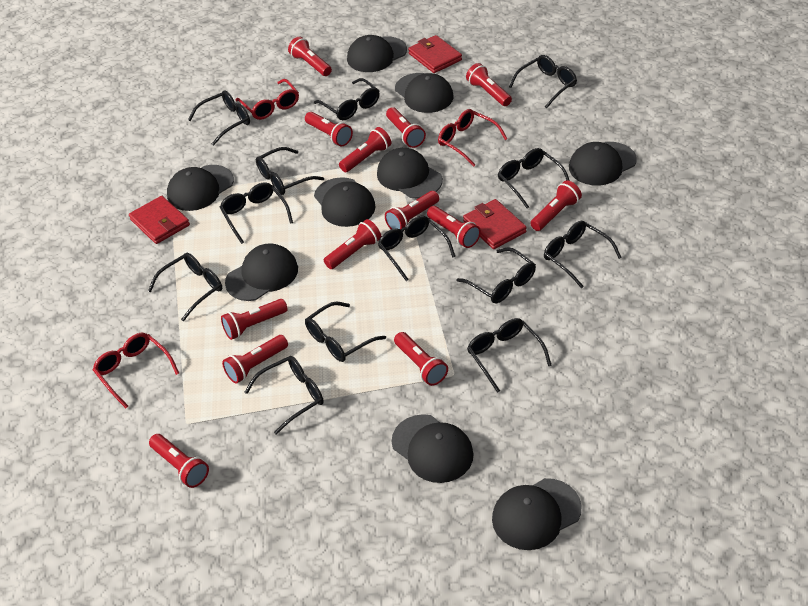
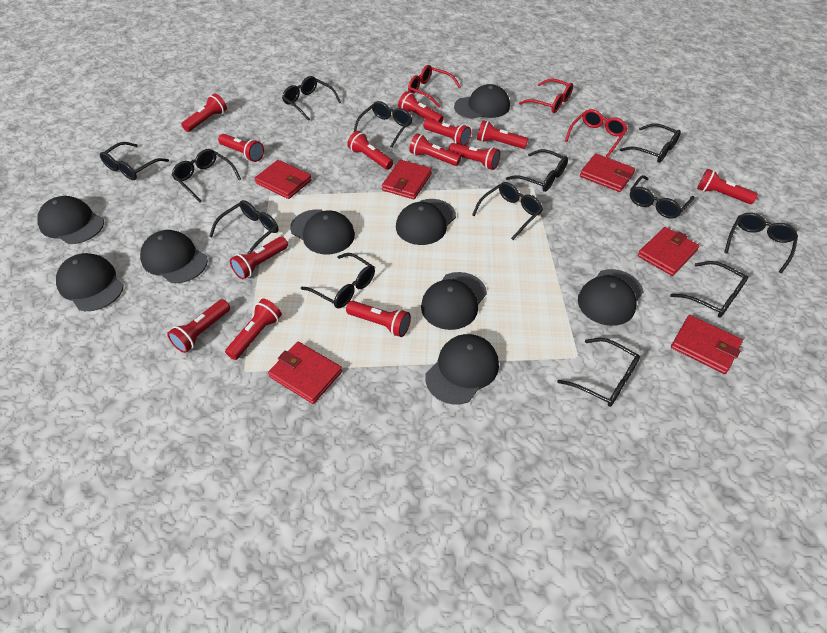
red wallet: [129,196,190,244] [408,35,462,73] [463,199,527,249] = 3 -> [255,160,312,199] [268,342,342,404] [382,160,432,199] [580,153,635,192] [638,227,699,276] [671,315,743,374] = 6

